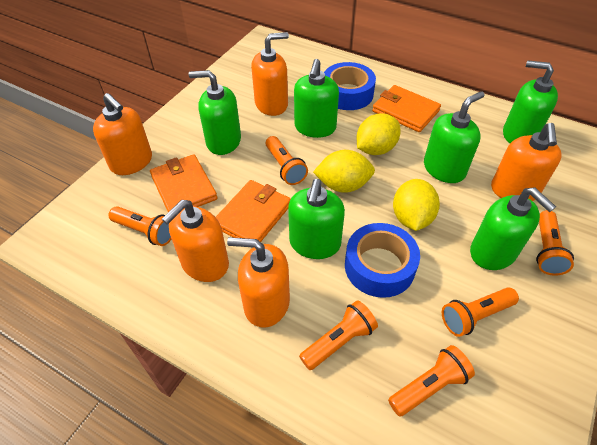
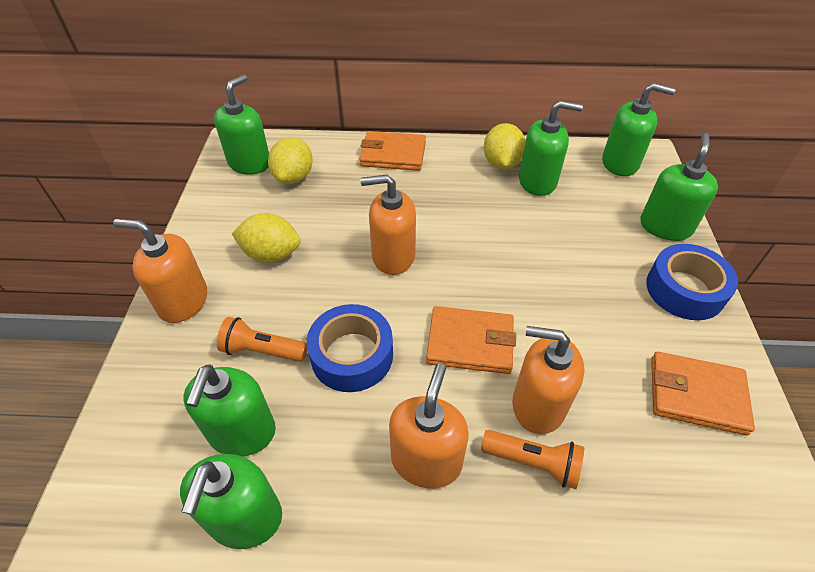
orange flashlight: [108,206,171,246] [266,136,308,185] [299,300,378,370] [388,345,475,416] [442,287,519,337] [536,210,574,276] = 6 -> [217,317,307,362] [481,430,584,489] = 2
orange soap dispenser: [93,93,152,175] [162,200,229,282] [227,237,290,328] [251,32,289,116] [491,123,562,201] = 5 -> [113,219,207,323] [360,175,416,275] [389,363,469,488] [512,326,584,434] = 4

